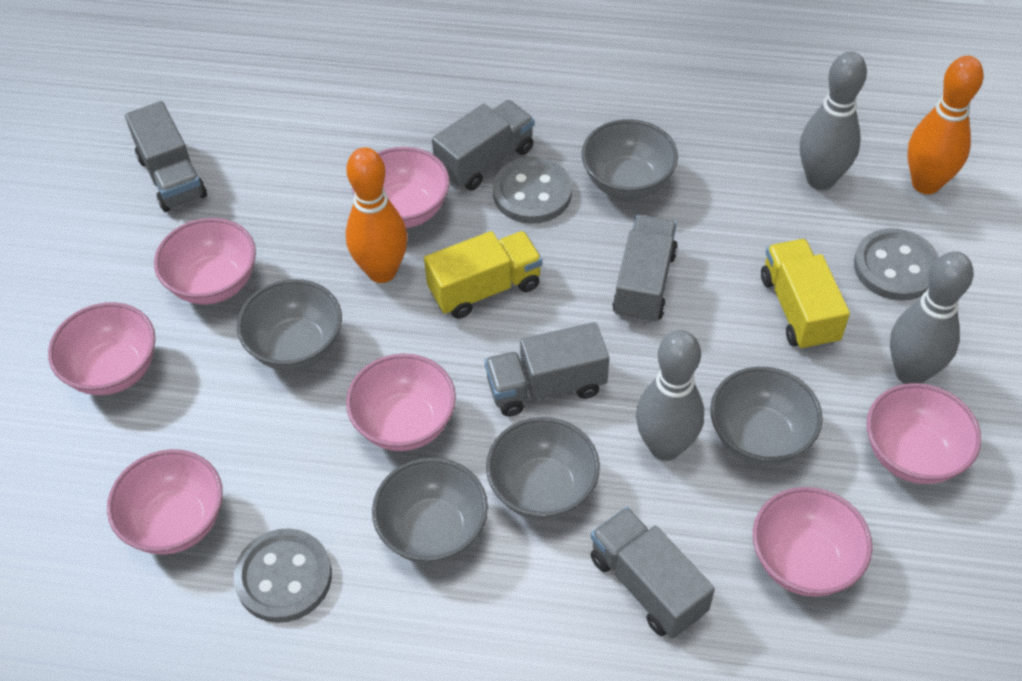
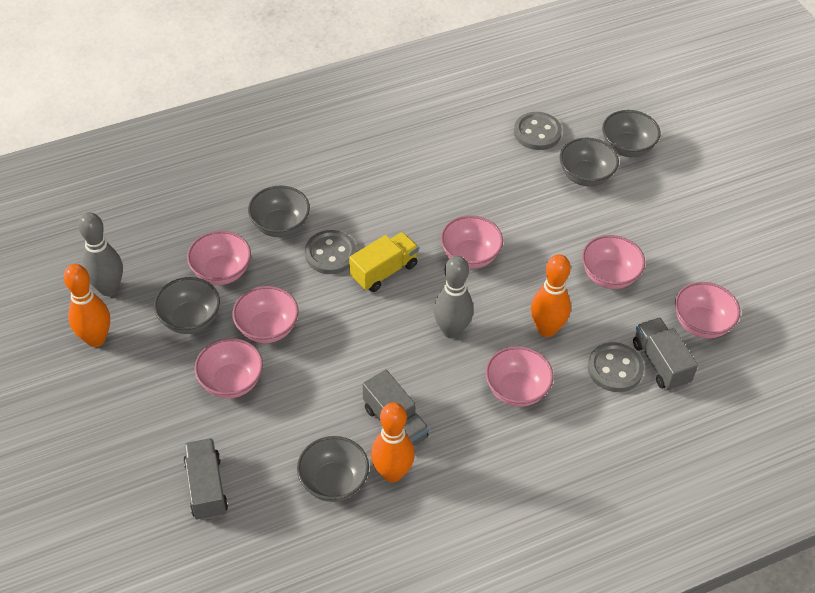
grey bowling pin: [636,330,704,461] [800,52,867,190] [890,251,973,384] = 3 -> [78,212,123,296] [434,256,474,339] = 2
grey truck: [125,101,207,212] [432,100,534,191] [485,322,609,417] [591,507,715,638] [612,215,678,324] = 5 -> [183,438,228,521] [363,370,429,447] [633,317,698,391] = 3
orange bowling pin: [346,147,408,283] [907,56,984,194] = 2 -> [64,264,110,347] [371,402,415,482] [531,254,571,337] = 3
yellow truck: [424,231,542,319] [761,239,850,351] = 2 -> [349,232,419,292] = 1

